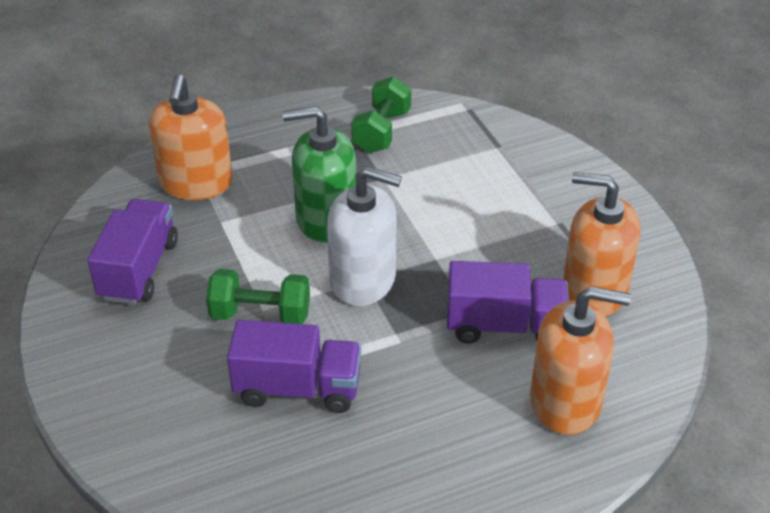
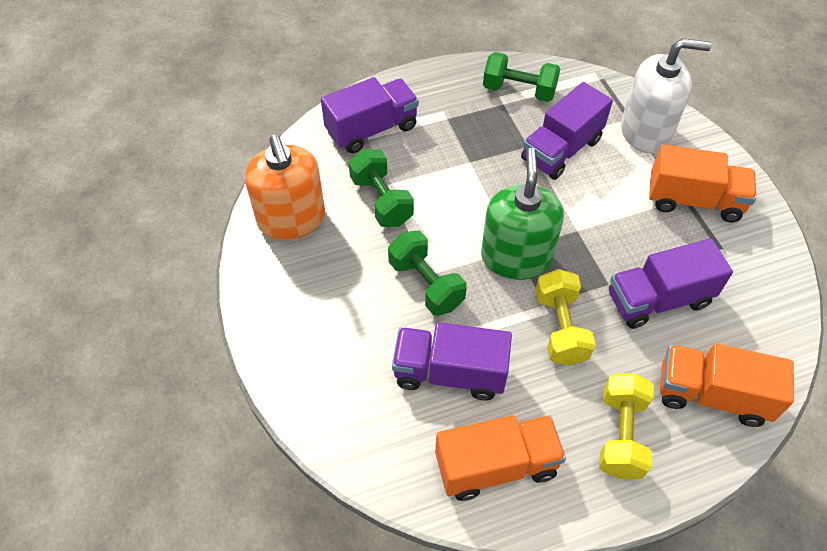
green dumbbell: [206,269,310,324] [351,76,411,153] = 2 -> [349,149,414,227] [388,231,467,316] [483,52,561,102] = 3
orange soap dispenser: [149,74,233,200] [530,286,631,435] [563,172,641,317] = 3 -> [245,135,325,240] = 1
orange truck: none = 0 -> [435,415,566,501] [649,144,756,222] [660,343,794,427] = 3
purple truck: [87,199,178,304] [227,320,361,413] [447,261,569,344] = 3 -> [321,77,419,153] [392,322,512,400] [521,82,613,180] [609,239,733,329] = 4
yellow dumbbell: none = 0 -> [535,269,596,366] [599,373,654,479] = 2

